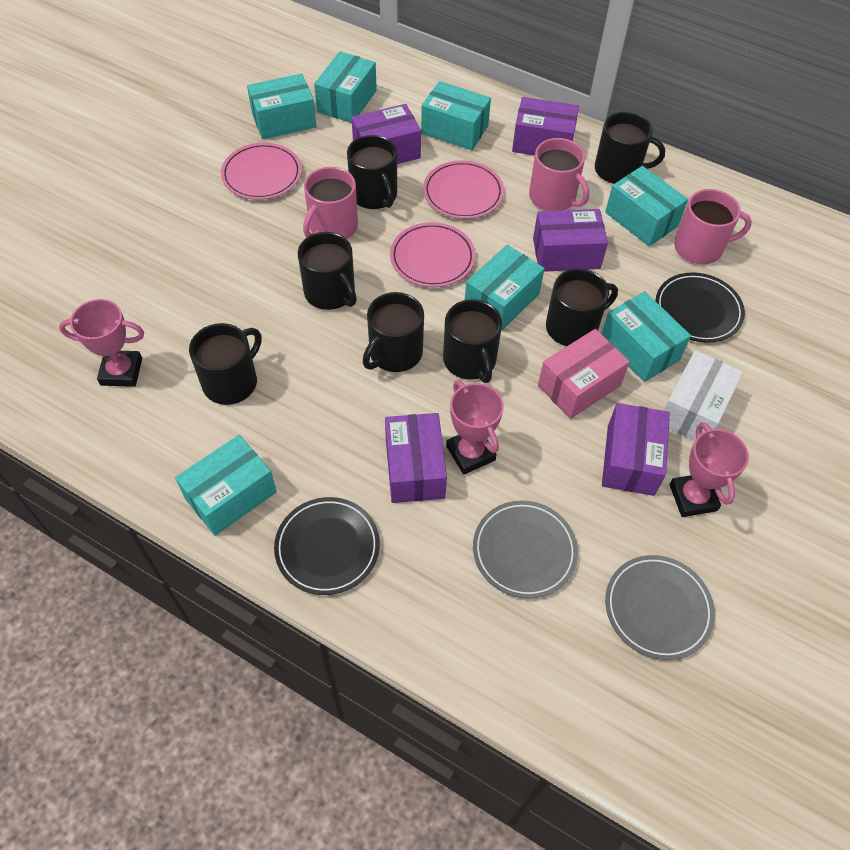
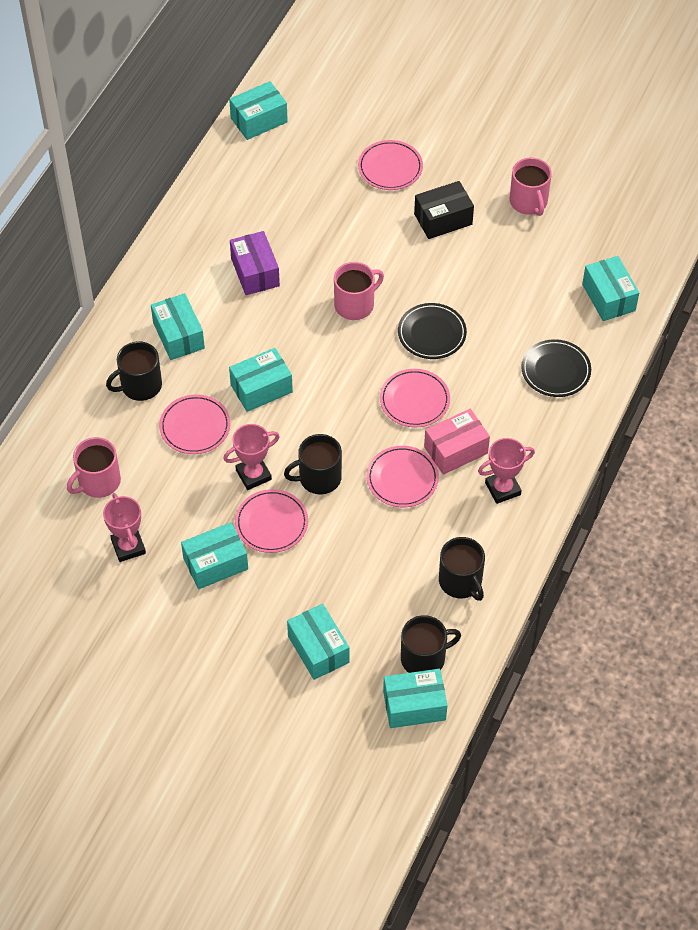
black box: none = 0 -> [414,181,474,239] = 1
black mug: [189,323,262,405] [298,232,357,310] [347,135,397,209] [363,292,424,372] [443,299,502,383] [546,268,618,346] [595,112,665,184] = 7 -> [106,341,162,401] [284,434,342,494] [401,615,461,673] [439,537,485,601] = 4
grey plate: [473,500,578,599] [605,555,715,660] = 2 -> none = 0
pink plate: [221,143,302,200] [390,222,475,287] [423,160,504,219] = 3 -> [159,394,230,454] [235,489,308,553] [358,140,423,190] [367,446,439,507] [380,369,450,427] = 5
purple box: [351,104,421,164] [385,413,447,503] [512,97,579,156] [533,209,608,272] [602,403,670,496] = 5 -> [230,231,280,295] = 1
white box: [664,350,743,441] = 1 -> none = 0

